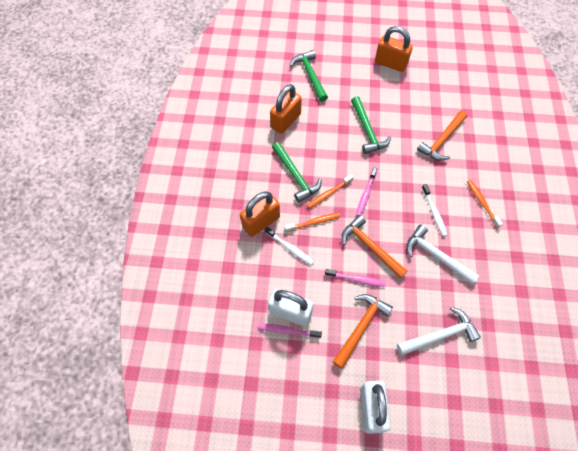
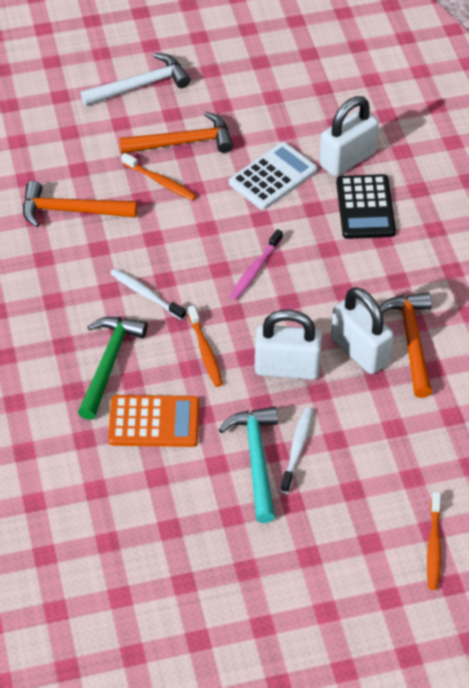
black calculator: none = 0 -> [336,174,396,239] = 1
green hammer: [272,142,322,203] [290,50,328,102] [351,96,391,154] = 3 -> [78,317,147,420] = 1
orange calculator: none = 0 -> [108,395,199,447] = 1
orange padlock: [240,191,280,237] [270,84,302,134] [375,26,413,72] = 3 -> none = 0
pink toothbrush: [258,323,322,338] [325,269,386,287] [356,167,377,216] = 3 -> [230,229,283,300] = 1
turquoise hammer: none = 0 -> [219,407,278,523] = 1
white calculator: none = 0 -> [229,142,318,210] = 1
white hammer: [397,307,481,355] [406,225,479,284] = 2 -> [81,53,191,106] = 1
white padlock: [268,289,313,326] [360,381,390,434] = 2 -> [255,309,322,380] [320,96,379,176] [331,287,394,374] = 3

